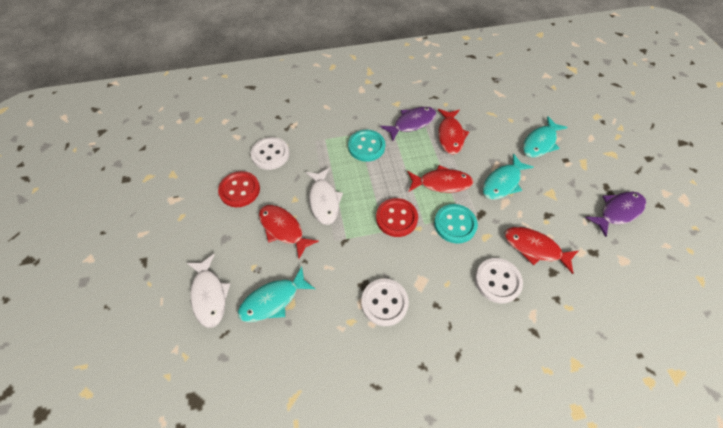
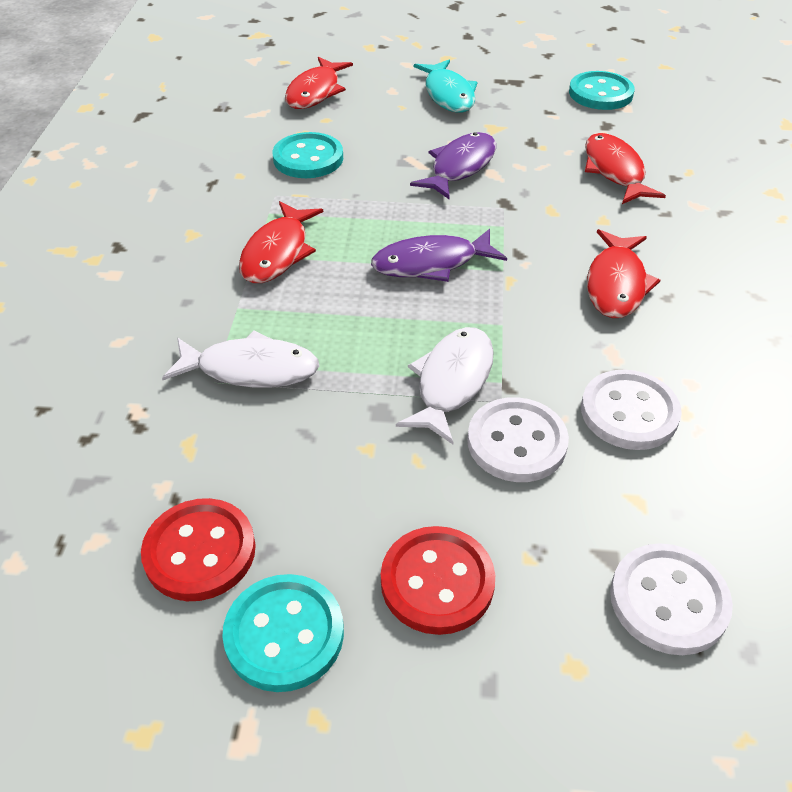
turquoise button: [348,130,385,162] [434,204,478,244] = 2 -> [222,574,344,692] [272,132,343,178] [569,71,635,110] = 3
turquoise fish: [238,266,315,322] [482,154,533,200] [523,116,568,158] = 3 -> [414,60,478,112] = 1

